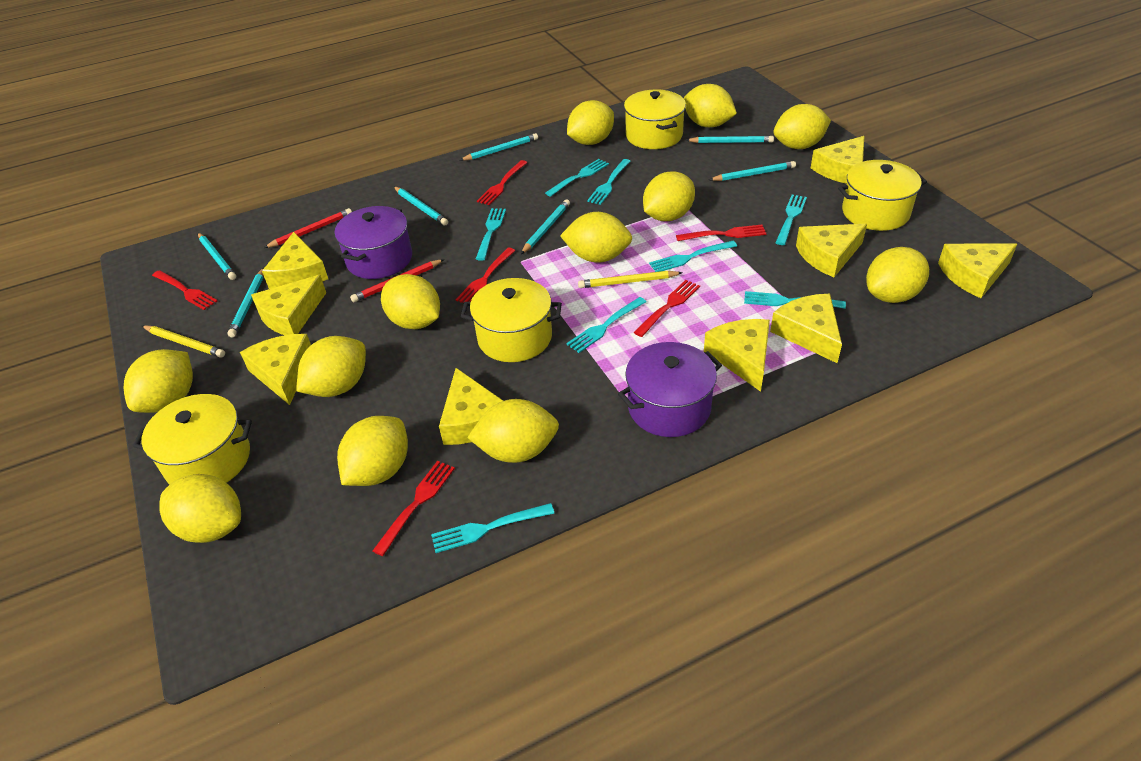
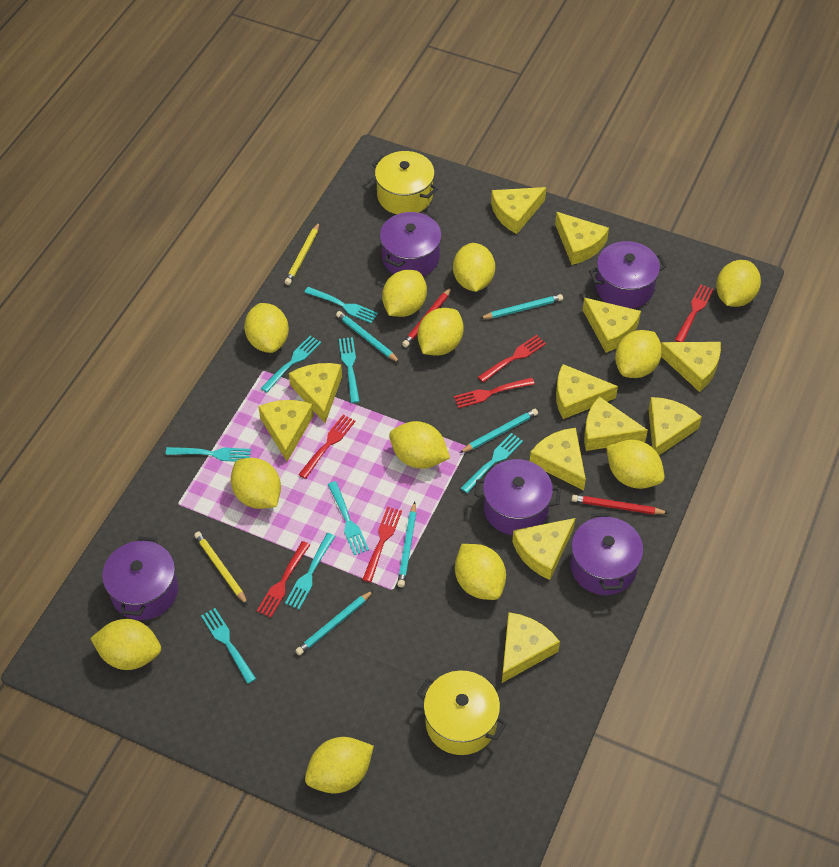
purple pot: [335,206,412,279] [618,342,722,437] = 2 -> [102,537,178,620] [380,211,442,276] [474,459,561,535] [570,513,643,595] [589,241,667,309] = 5
turquoise pencil: [198,233,236,280] [228,268,264,338] [393,186,448,226] [460,133,538,161] [521,199,570,254] [686,136,774,143] [709,161,796,181] = 7 -> [295,590,374,655] [336,311,400,363] [397,502,416,587] [459,409,538,453] [479,294,563,319] = 5
yellow cheese: [240,334,311,405] [251,275,326,335] [262,232,328,289] [439,368,503,445] [704,319,770,392] [770,294,842,363] [796,224,867,277] [811,136,864,184] [938,243,1017,298] = 9 -> [258,400,314,461] [289,363,342,423] [491,187,546,234] [502,612,560,683] [512,518,575,580] [530,428,586,491] [555,212,609,265] [556,364,618,419] [583,298,641,353] [584,396,648,451] [649,397,702,455] [661,342,721,392] = 12
yellow pot: [133,394,252,485] [461,278,562,362] [624,89,686,149] [838,160,927,231] = 4 -> [372,151,438,214] [417,670,507,755] = 2

